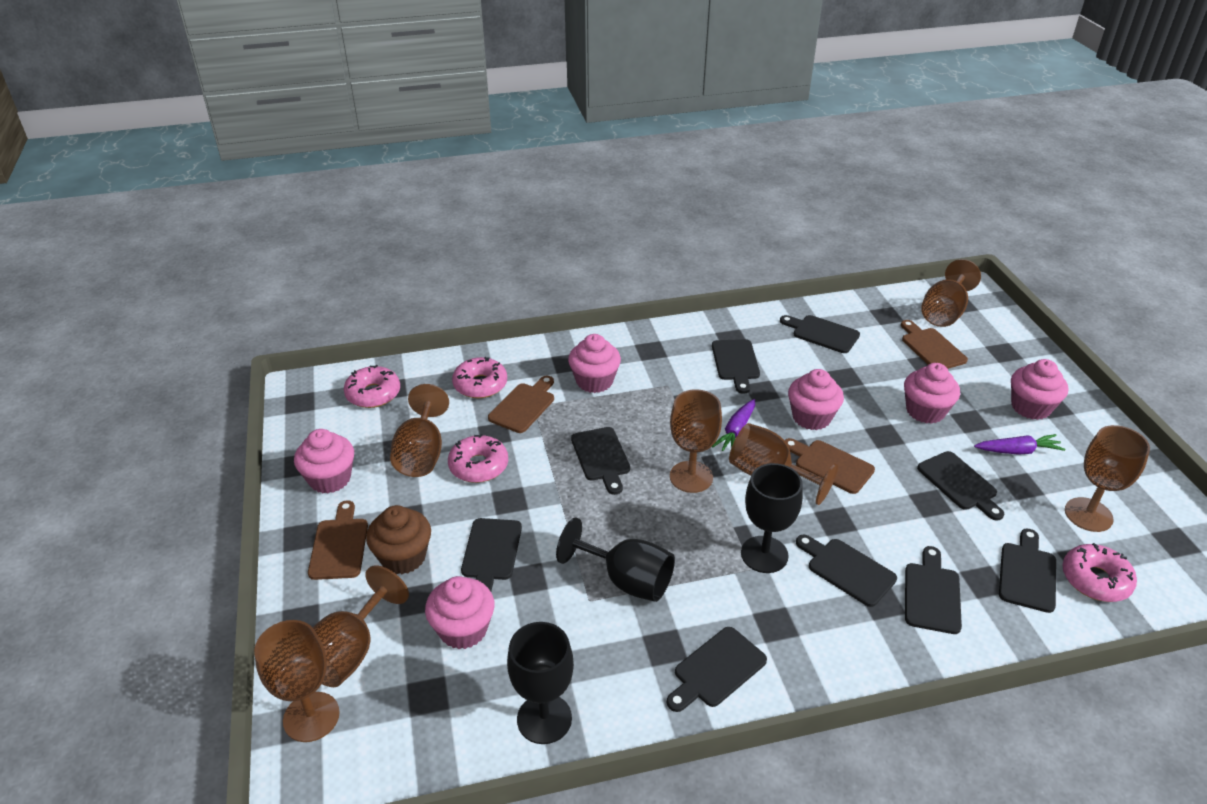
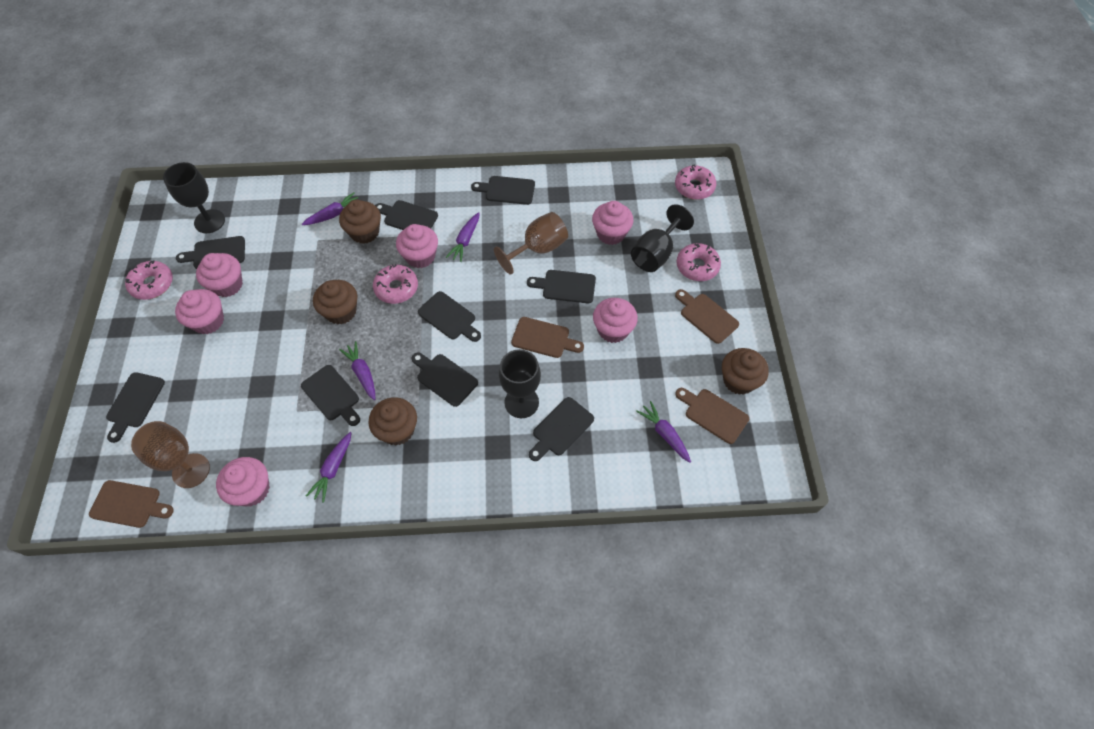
brown cupcake: [366,505,431,574] = 1 -> [313,280,357,325] [339,200,381,244] [369,397,417,446] [722,348,769,395] = 4
brown goblet: [254,620,340,742] [313,565,409,687] [390,384,449,477] [670,389,722,493] [729,423,838,505] [921,259,981,327] [1065,425,1150,532] = 7 -> [131,421,210,488] [494,212,568,275] = 2
purple carrot: [712,399,755,451] [974,434,1066,455] = 2 -> [302,192,358,225] [306,432,352,502] [339,341,375,400] [446,212,479,262] [636,401,691,463] = 5

